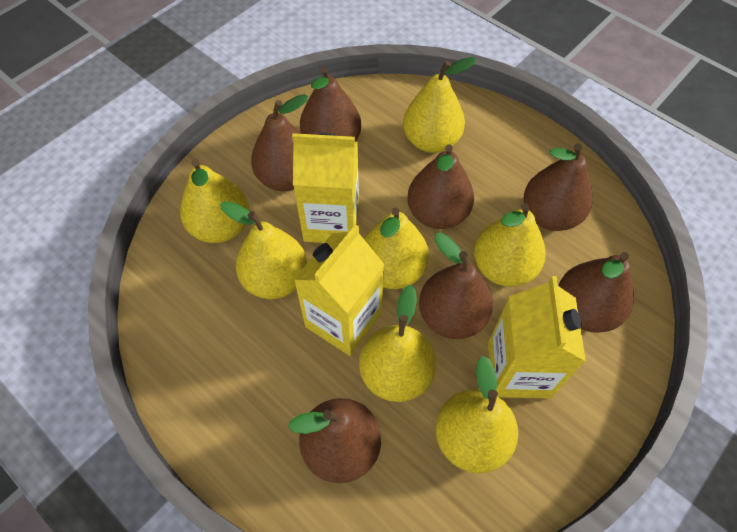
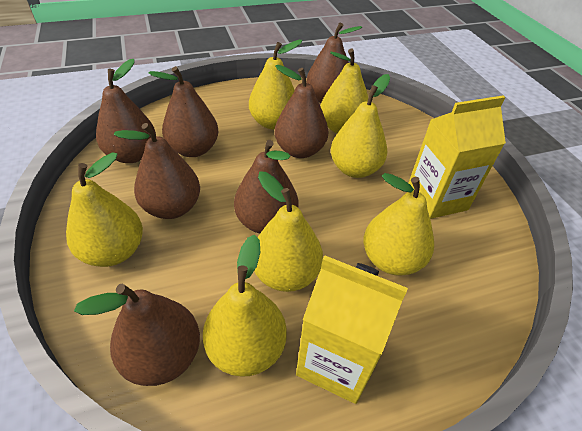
yellow carton: [292,133,359,243] [293,224,384,356] [488,276,586,398] = 3 -> [296,255,408,404] [409,96,506,219] = 2

